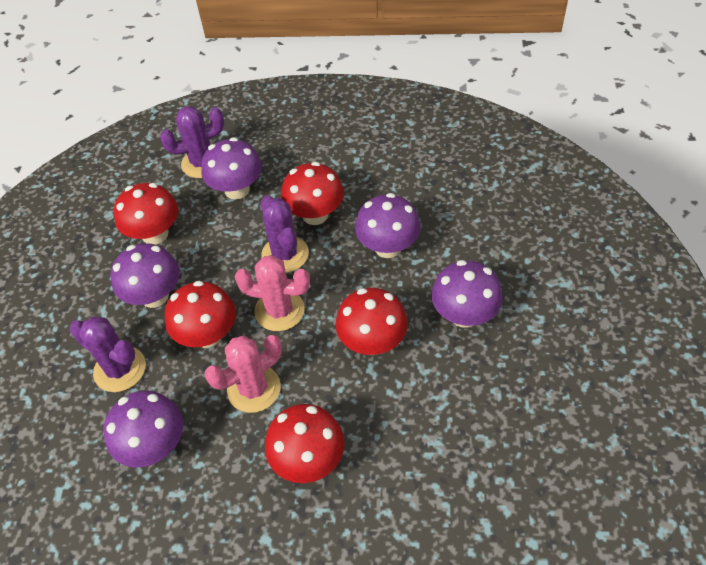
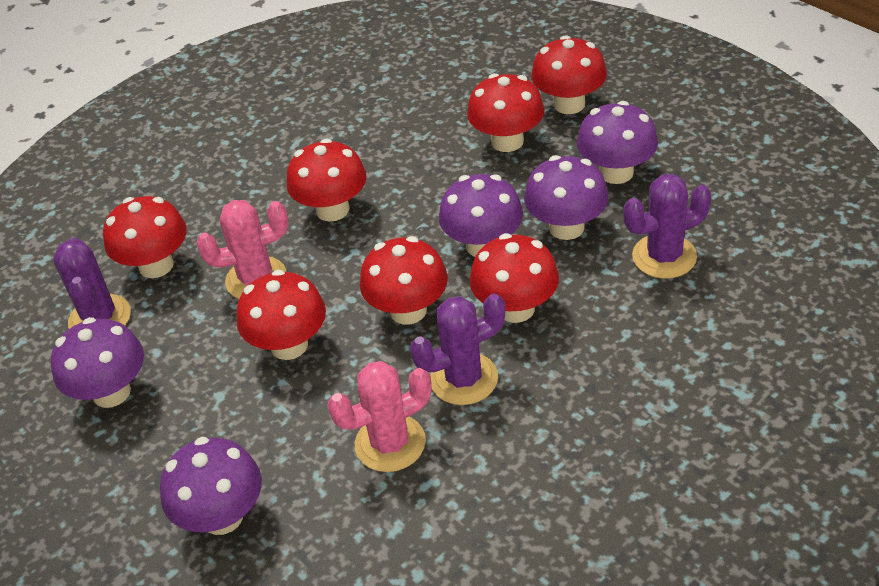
red mushroom: [114,183,178,245] [165,281,236,348] [265,404,345,483] [281,162,344,225] [336,288,408,355] = 5 -> [103,196,187,278] [237,270,326,360] [287,138,367,221] [360,236,448,325] [467,73,544,152] [470,233,559,323] [531,35,607,114] = 7

